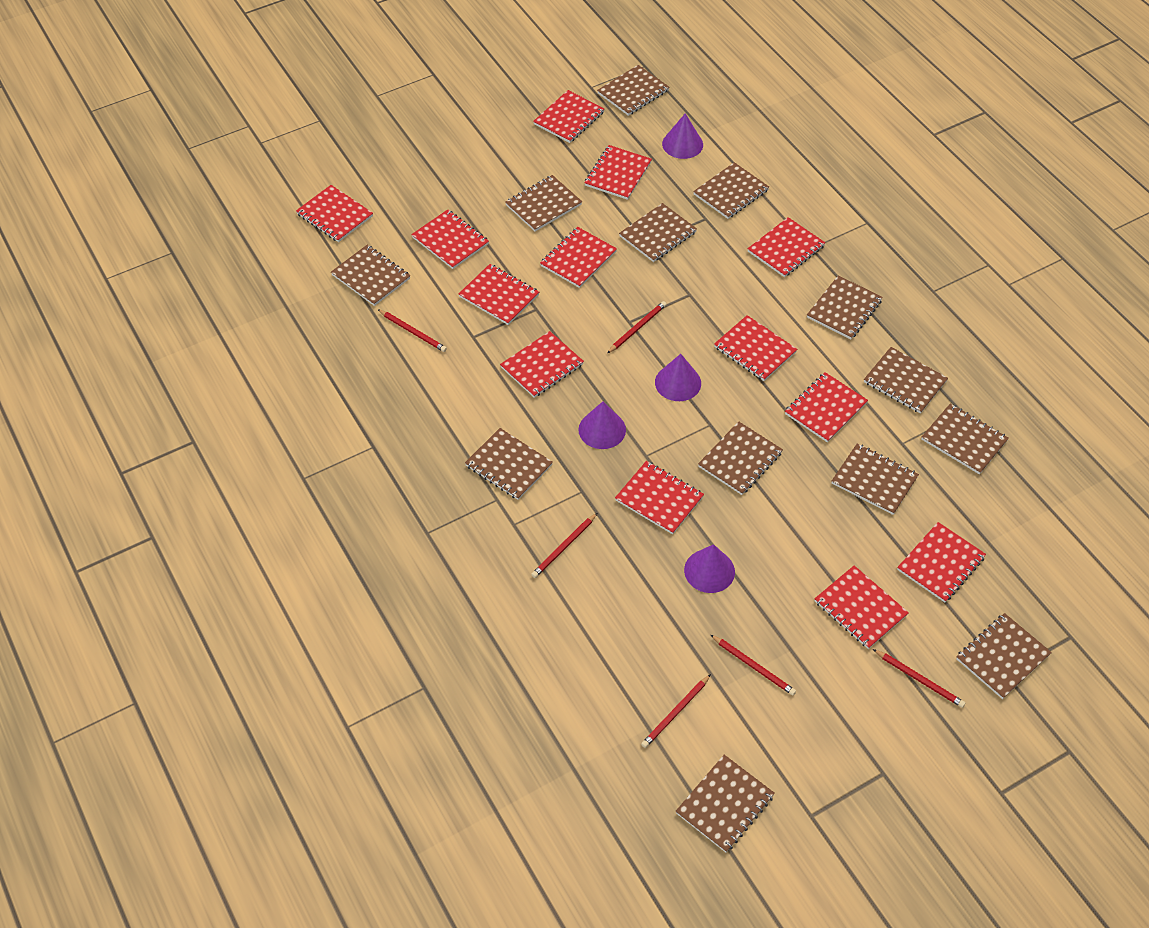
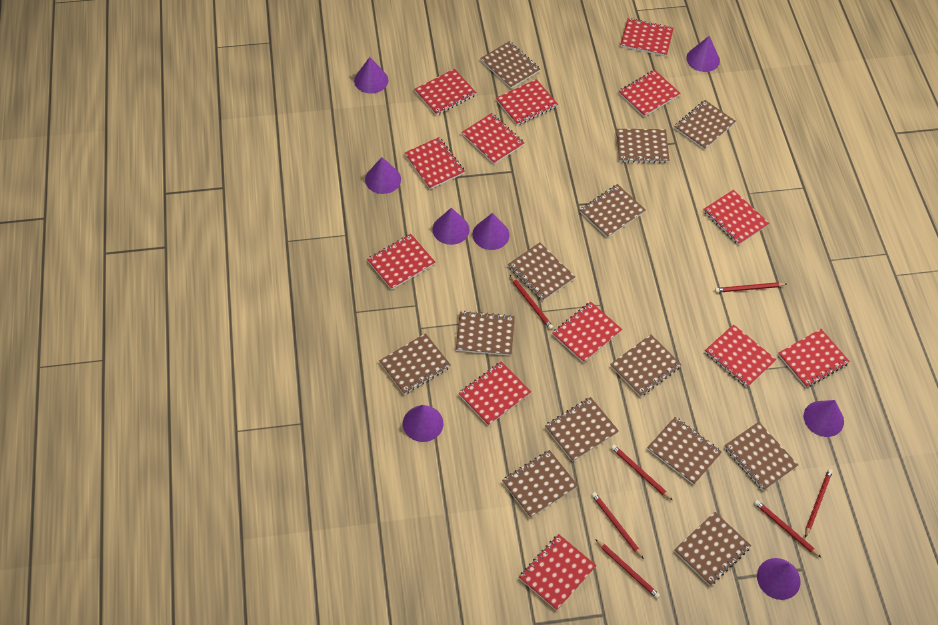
purple cone: [578,401,626,449] [655,354,701,401] [662,113,703,159] [684,544,735,593] = 4 -> [354,57,388,94] [365,157,401,194] [403,405,443,442] [432,208,470,245] [473,213,510,250] [686,36,720,72] [757,558,801,600] [804,400,844,437] = 8
red pencil: [378,309,447,352] [531,513,597,578] [607,301,667,353] [641,674,711,748] [711,635,796,696] [873,649,965,708] = 6 -> [510,275,553,330] [592,492,644,559] [595,539,660,599] [611,445,672,500] [715,282,786,293] [754,500,821,557] [805,469,833,538] = 7

